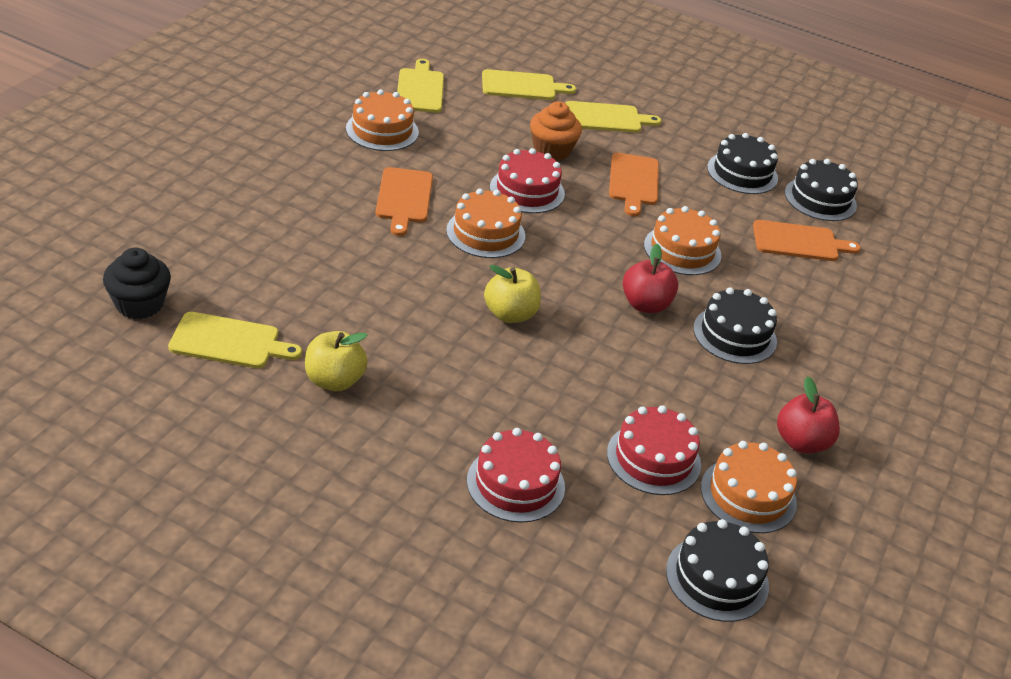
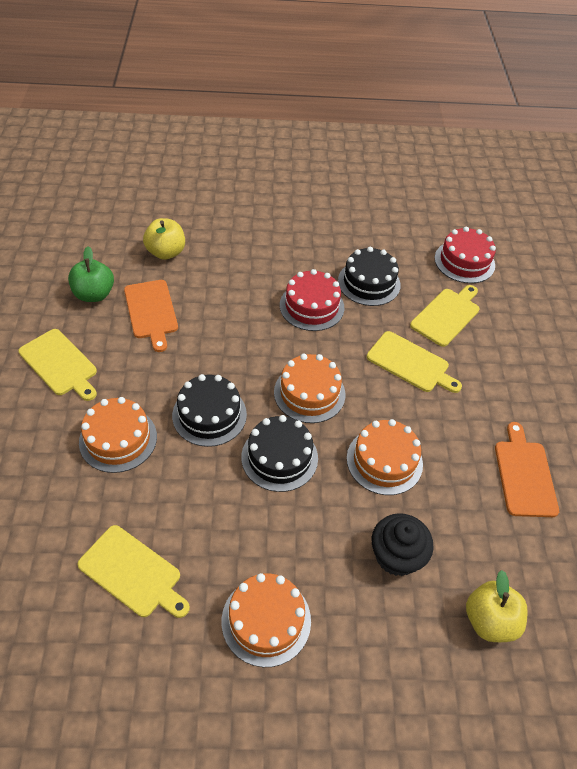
black cake: [666,519,769,622] [693,287,777,364] [707,133,778,194] [785,159,858,221] = 4 -> [172,374,247,447] [241,415,318,492] [338,247,401,306] = 3
green apple: none = 0 -> [68,246,114,302] = 1
orange cupcake: [530,101,582,161] = 1 -> none = 0
orange cutting board: [376,167,433,236] [609,153,659,217] [753,220,861,261] = 3 -> [124,280,178,352] [495,422,559,517] = 2
red apple: [623,244,678,313] [777,376,840,453] = 2 -> none = 0
red cake: [467,428,565,523] [490,148,565,213] [607,405,701,495] = 3 -> [280,269,344,331] [435,227,496,283] = 2

